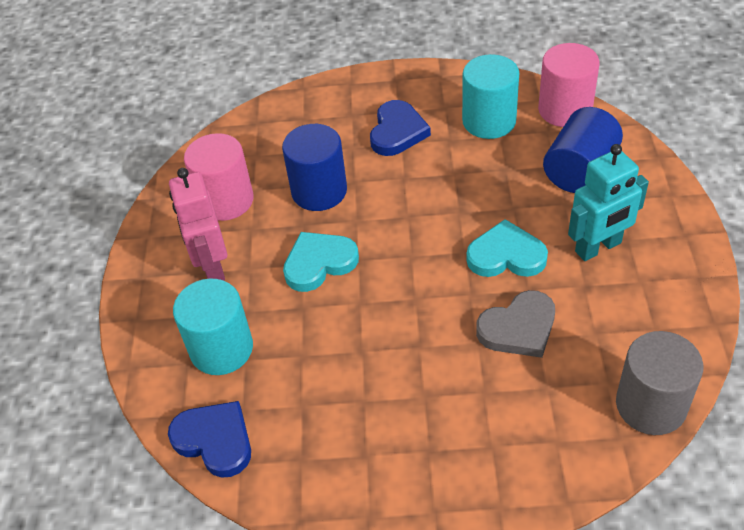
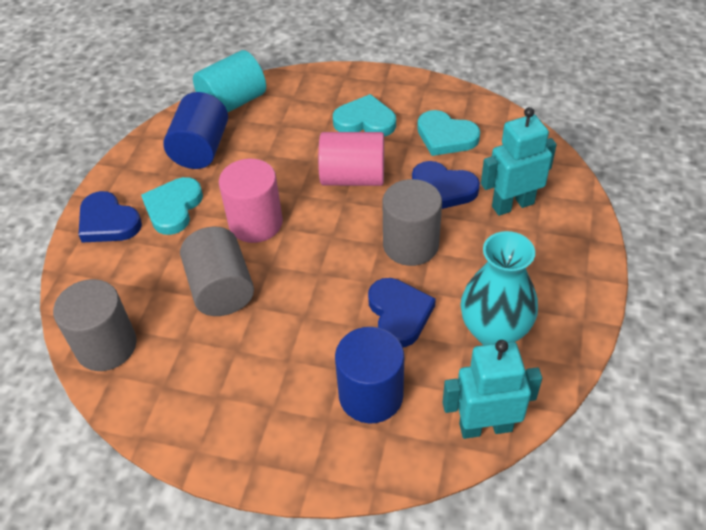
blue heart: [168,401,251,478] [370,100,431,156] = 2 -> [79,191,142,243] [368,278,436,347] [412,161,480,209] = 3
grey cylinder: [616,331,703,435] = 1 -> [53,279,137,371] [180,226,254,316] [383,179,442,266] = 3
grey heart: [476,290,555,358] = 1 -> none = 0
pink robot: [169,168,227,280] = 1 -> none = 0
turquoise cylinder: [173,279,253,375] [462,54,519,139] = 2 -> [193,50,266,112] = 1
turquoise heart: [283,232,359,292] [466,219,548,277] = 2 -> [141,177,203,235] [333,94,396,137] [417,110,480,156] = 3
turquoise robot: [568,144,649,261] = 1 -> [443,340,542,439] [481,107,557,216] = 2
turquoise vase: none = 0 -> [461,231,538,345] = 1

